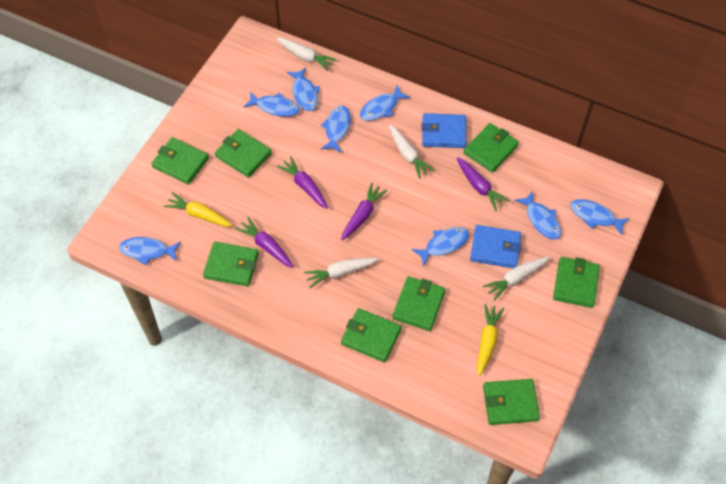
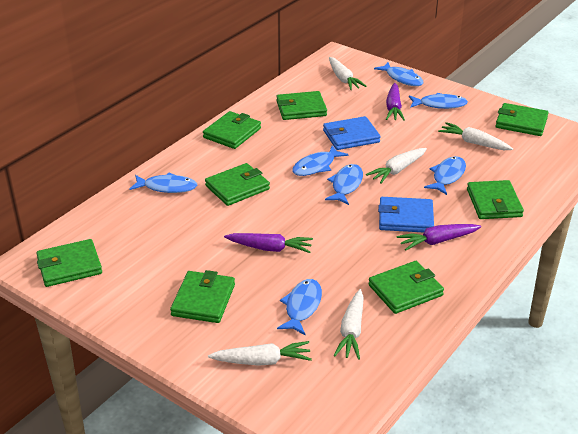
blue fish: [119,237,181,265] [244,91,300,117] [287,68,320,111] [321,106,351,153] [360,85,410,121] [412,227,469,266] [515,191,561,240] [570,199,630,235] = 8 -> [130,173,197,193] [277,279,322,335] [292,145,348,176] [325,164,363,205] [374,62,423,86] [409,93,468,109] [424,156,466,195] = 7
purple carrot: [235,217,294,268] [277,156,328,209] [341,183,387,240] [457,157,510,211] = 4 -> [224,233,313,253] [386,83,405,121] [397,224,481,250] = 3
white carrot: [276,38,336,71] [304,258,379,288] [389,125,435,179] [483,257,549,301] = 4 -> [208,341,312,366] [329,57,366,90] [333,289,364,360] [366,148,427,184] [438,122,513,150] = 5
yellow carrot: [164,192,232,227] [477,304,504,376] = 2 -> none = 0

